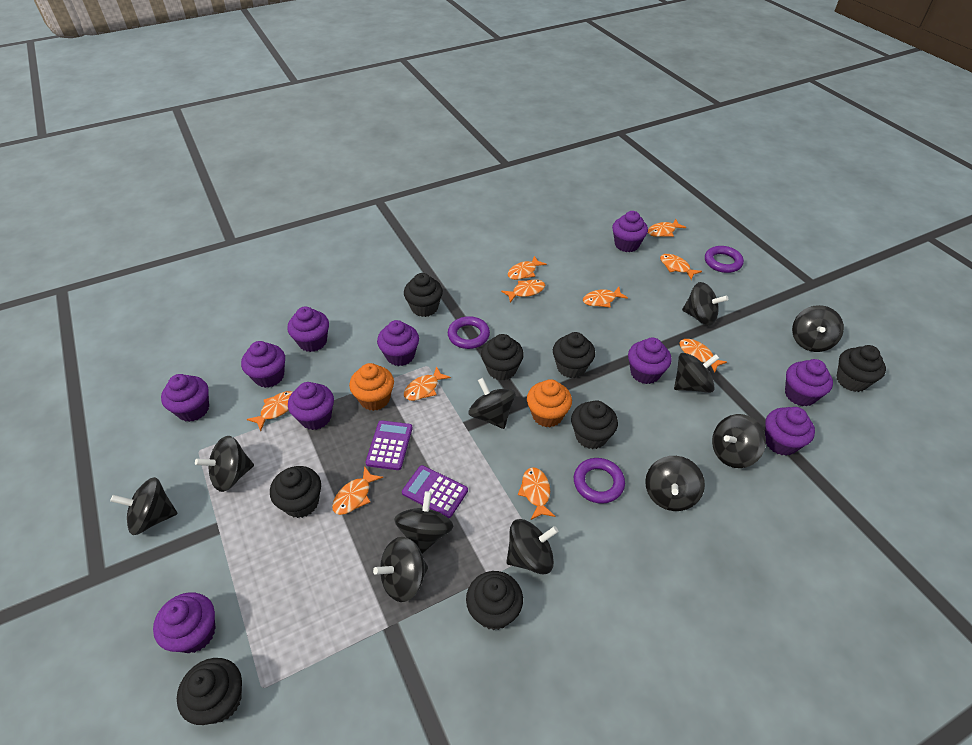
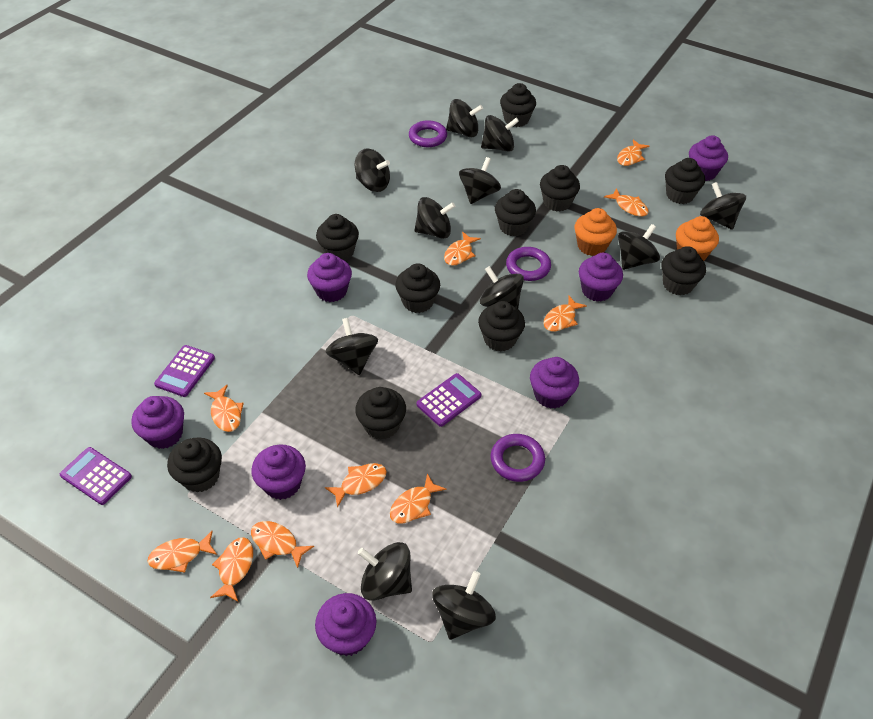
black cupcake: [177,658,242,725] [270,466,321,518] [404,273,443,317] [466,571,523,630] [481,334,524,381] [553,332,595,378] [571,400,618,449] [836,345,886,392] = 8 -> [167,438,222,493] [316,214,359,261] [355,387,406,440] [395,263,440,313] [478,301,525,352] [495,189,536,237] [500,83,536,127] [540,165,580,212] [661,246,706,295] [665,158,705,204] = 10
purple calculator: [365,420,413,470] [402,465,468,518] = 2 -> [60,447,132,505] [154,345,215,397] [417,373,481,427] = 3
purple cupcake: [153,592,216,653] [161,374,209,422] [241,341,285,388] [287,306,329,352] [288,382,334,430] [377,320,419,366] [612,211,648,252] [628,338,672,384] [765,407,815,456] [785,359,833,406] = 10 -> [131,396,184,449] [251,445,306,500] [307,253,352,302] [315,593,376,656] [530,357,579,409] [579,252,623,302] [689,135,728,181] = 7

